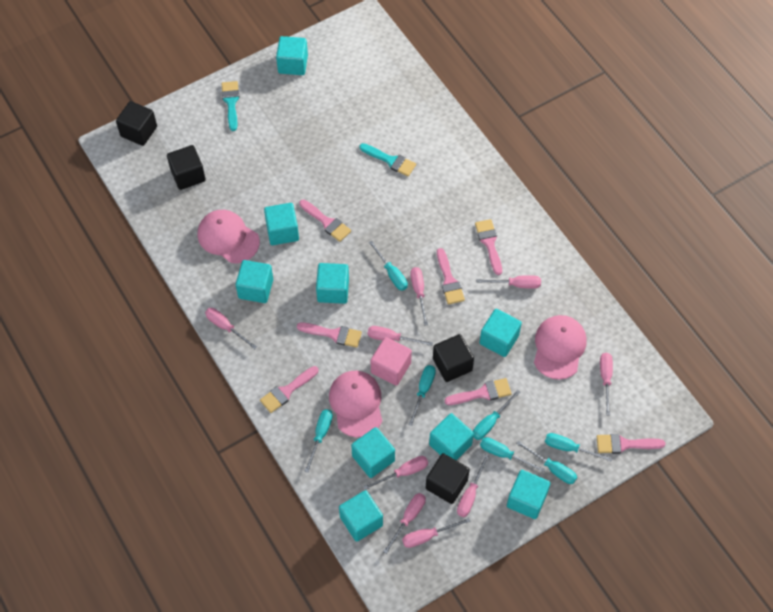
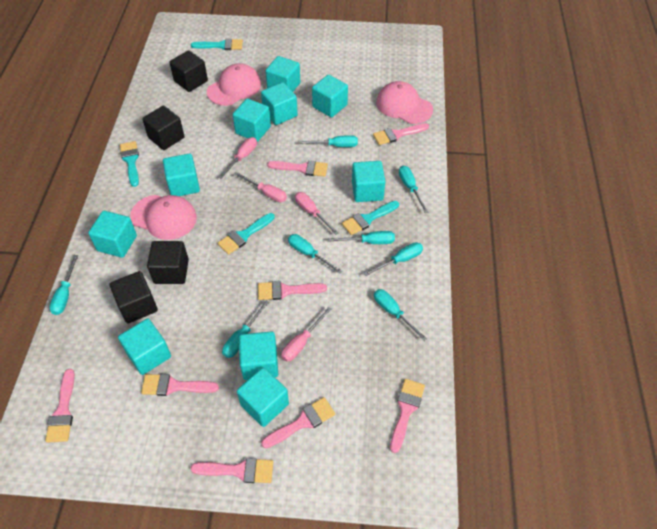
pink brush: [260,366,319,413] [297,322,362,348] [299,200,351,242] [437,248,465,305] [445,378,511,405] [475,219,502,275] [597,434,666,454] = 7 -> [45,369,75,443] [141,374,219,396] [191,458,273,483] [258,281,327,300] [261,397,335,448] [267,160,328,177] [373,123,429,145] [390,379,425,453] = 8
pink cube: [371,337,412,386] = 1 -> none = 0
pink screwdriver: [205,308,257,349] [363,456,428,490] [368,326,433,346] [383,493,426,554] [402,518,471,548] [410,267,428,326] [457,454,489,517] [476,275,541,289] [600,353,613,416] = 9 -> [219,137,257,179] [234,172,287,202] [281,307,331,362] [295,192,338,235] = 4
turquoise brush: [222,81,239,131] [359,143,416,176] = 2 -> [120,141,139,187] [191,38,243,50] [218,213,275,255] [342,201,399,235] = 4
turquoise cube: [236,260,273,303] [264,203,299,245] [276,36,308,75] [316,263,349,304] [339,490,383,542] [351,427,395,478] [429,413,474,460] [479,309,522,357] [507,470,551,519] = 9 -> [88,211,137,258] [118,319,171,375] [163,154,200,196] [233,99,271,142] [237,367,289,427] [239,331,278,380] [261,82,298,125] [266,56,300,92] [312,75,348,117] [352,161,385,202] = 10
turquoise screwdriver: [304,409,333,472] [369,241,408,290] [408,365,436,426] [473,390,520,440] [480,437,545,472] [516,440,577,484] [545,433,613,462] = 7 -> [49,255,79,315] [222,300,269,358] [288,234,343,274] [299,135,358,147] [328,231,395,244] [364,242,423,276] [374,289,427,341] [399,166,429,213] = 8

